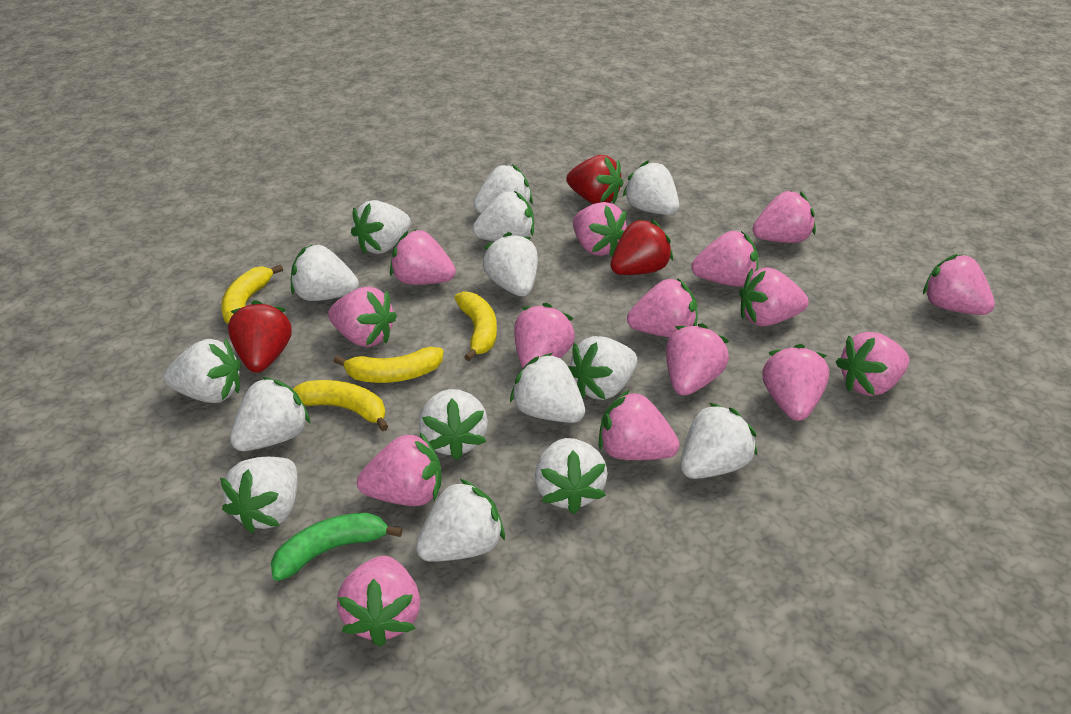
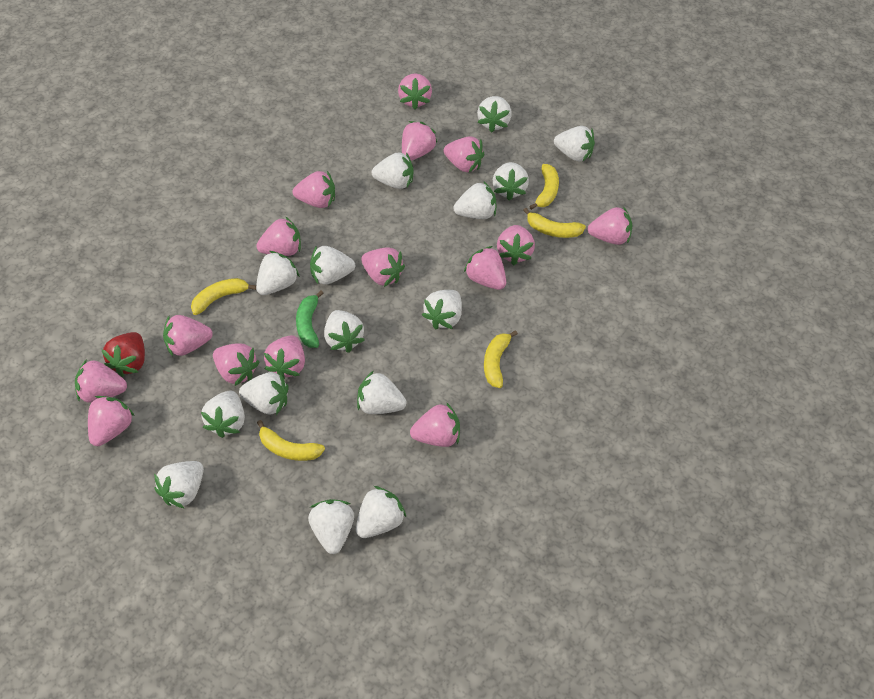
red strawberry: [228,300,292,373] [566,155,624,204] [611,219,673,275] = 3 -> [101,332,145,377] = 1
yellow banana: [221,265,283,324] [293,380,388,431] [334,347,443,383] [455,291,497,361] = 4 -> [191,278,256,315] [257,420,325,461] [484,330,518,388] [523,208,586,238] [529,164,559,210] = 5

